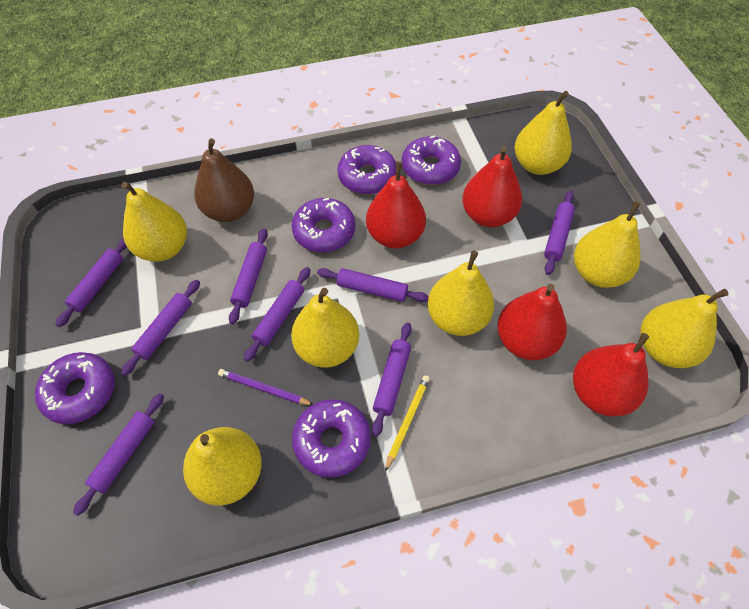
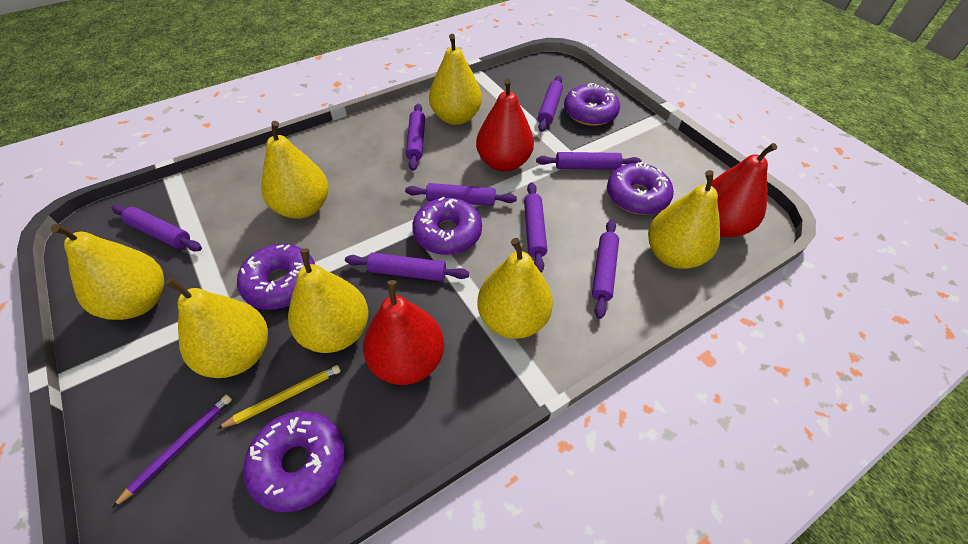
brown pear: [194,139,254,222] = 1 -> none = 0
red pear: [366,161,426,248] [462,146,522,227] [498,284,567,360] [573,333,649,417] = 4 -> [363,280,444,385] [476,79,534,172] [711,143,777,237] = 3

